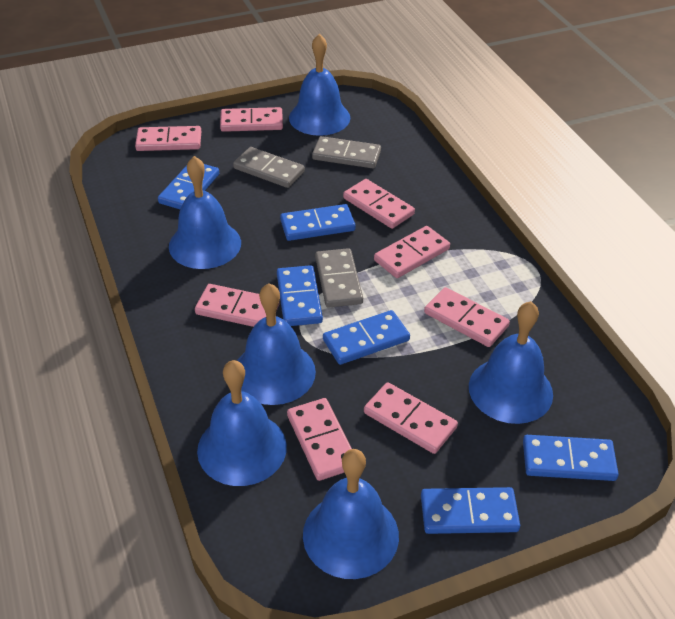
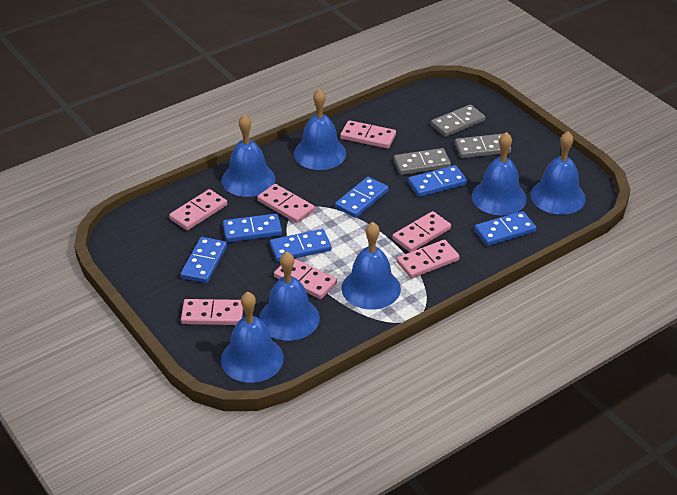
blue bell: [169,156,241,269] [197,360,287,486] [237,283,316,405] [289,34,350,136] [303,449,399,579] [469,301,553,424] = 6 -> [221,292,284,383] [222,114,275,197] [259,252,320,341] [294,89,346,170] [342,222,401,310] [472,132,527,215] [531,131,586,215] = 7
pink domino: [135,126,201,151] [195,284,280,327] [220,107,283,132] [287,398,352,481] [343,179,415,229] [364,382,458,454] [374,226,450,278] [424,287,510,347] = 8 -> [169,189,227,230] [181,299,243,325] [257,184,315,223] [274,258,337,299] [340,120,396,149] [392,211,451,252] [397,240,460,278] = 7

